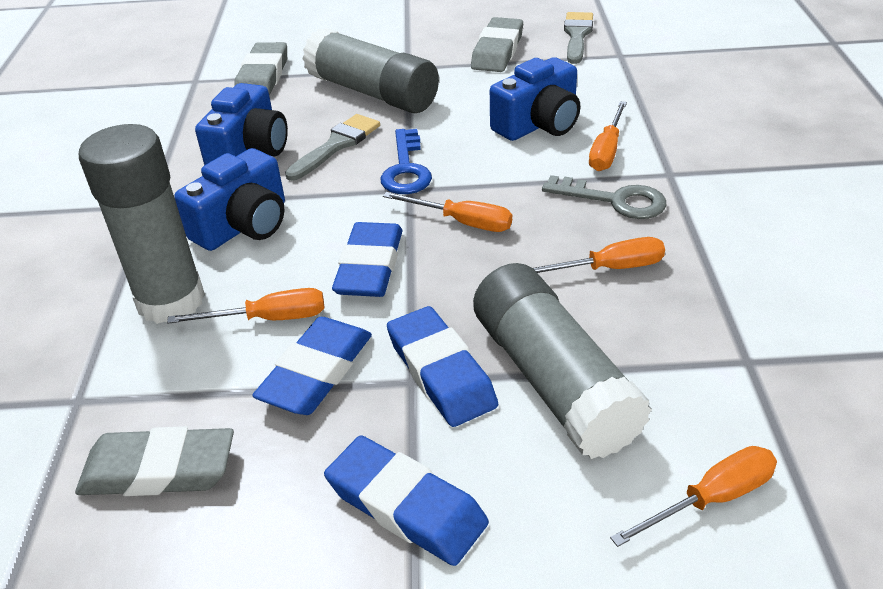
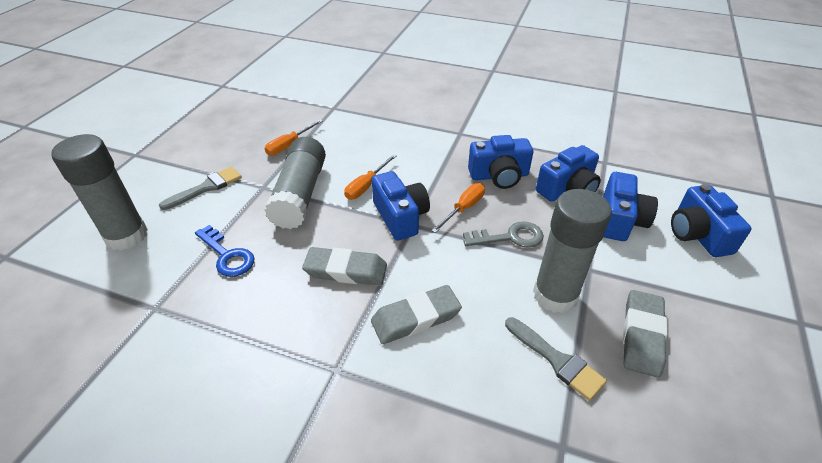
blue camera: [174,148,285,251] [195,83,288,165] [490,57,580,141] = 3 -> [372,171,430,241] [468,135,533,189] [536,145,601,202] [603,172,658,241] [671,184,751,257] = 5
blue eraser: [252,317,372,415] [324,435,489,566] [332,222,402,297] [387,306,498,427] = 4 -> none = 0
orange screwdriver: [167,288,324,324] [383,192,512,232] [533,237,665,273] [589,101,627,171] [610,446,777,547] = 5 -> [264,119,323,156] [344,154,397,200] [431,183,485,233] = 3

